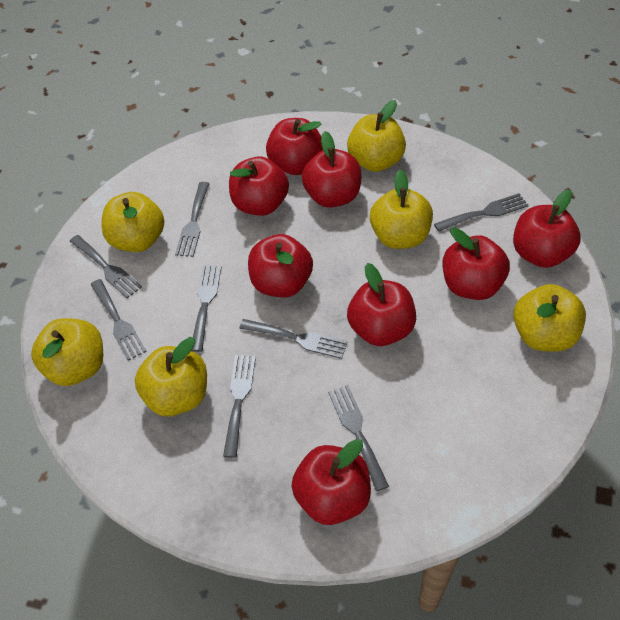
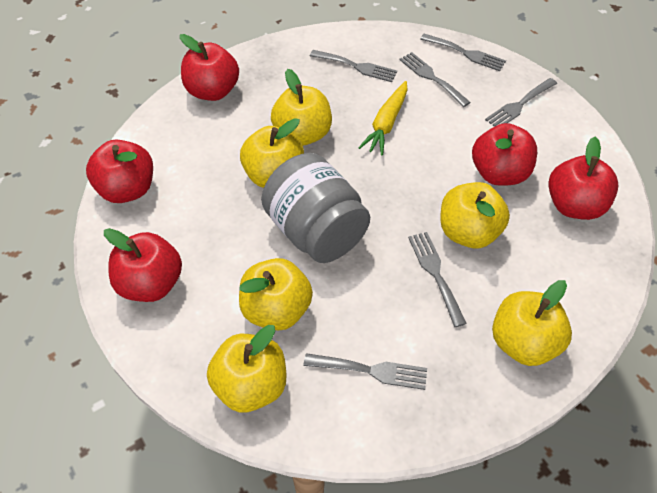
grey fork: [70,235,142,298] [90,279,147,361] [175,182,210,257] [191,265,222,352] [223,355,256,458] [239,319,348,359] [328,385,389,491] [434,193,529,232] = 8 -> [304,353,427,390] [310,50,397,82] [399,52,471,107] [408,232,467,327] [420,34,506,71] [485,78,557,127] = 6
grey jar: none = 0 -> [261,153,370,263] = 1
red apple: [229,156,289,216] [248,234,313,297] [266,118,323,175] [291,439,371,525] [302,131,362,208] [347,263,416,346] [442,227,510,300] [513,190,581,268] = 8 -> [86,140,153,203] [104,228,182,302] [180,34,239,101] [472,123,537,186] [548,137,618,220] = 5
yellow carrot: none = 0 -> [358,81,407,156] = 1

